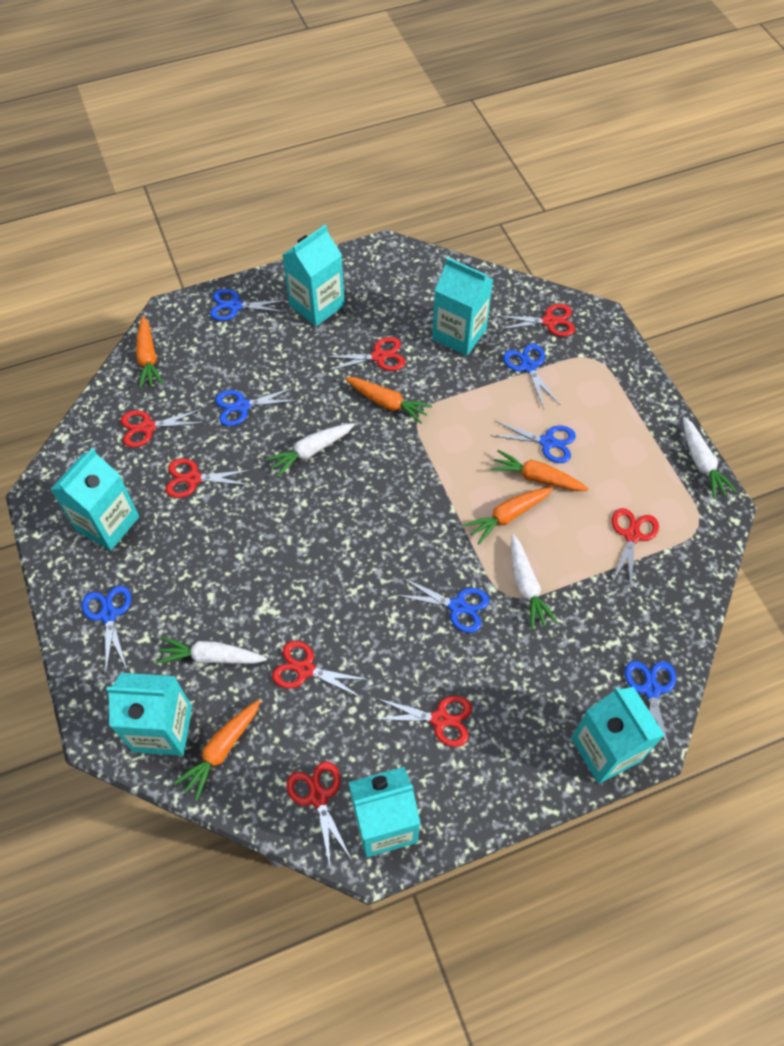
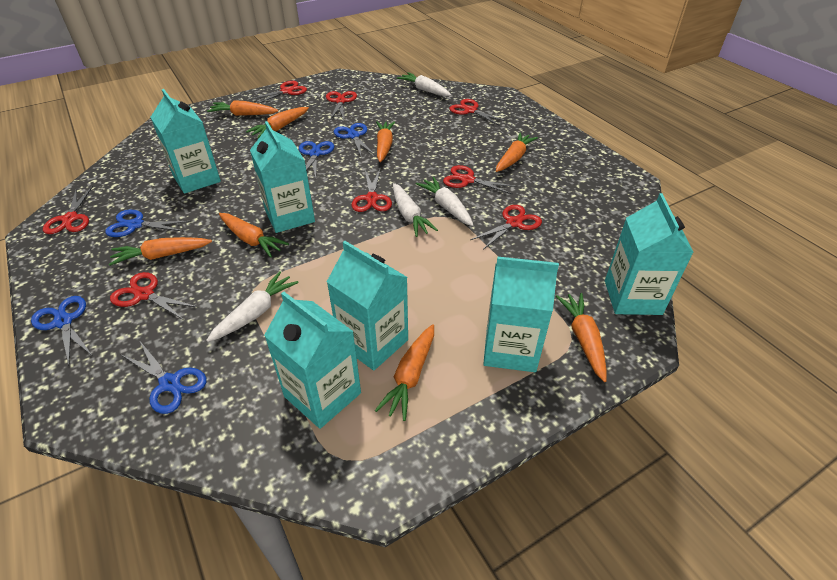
blue scissors: [82,586,131,672] [210,289,288,321] [215,387,299,426] [396,578,489,633] [490,420,576,463] [503,344,560,409] [625,661,676,755] = 7 -> [31,296,92,366] [105,210,191,237] [120,340,207,414] [299,141,334,178] [334,123,375,156] = 5
orange carrot: [136,316,164,389] [174,700,260,800] [345,377,432,424] [464,487,553,544] [491,450,589,491] = 5 -> [109,237,212,266] [207,100,278,116] [219,213,289,257] [246,107,309,139] [375,324,434,421] [376,121,395,162] [496,132,538,172] [556,293,607,382] = 8

